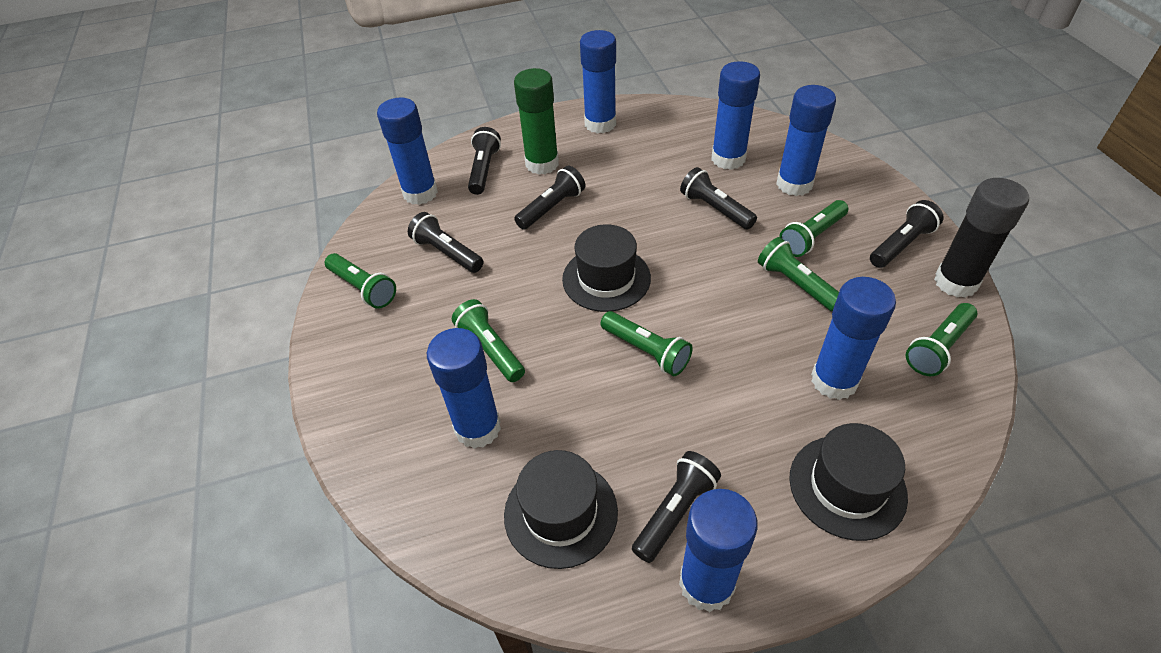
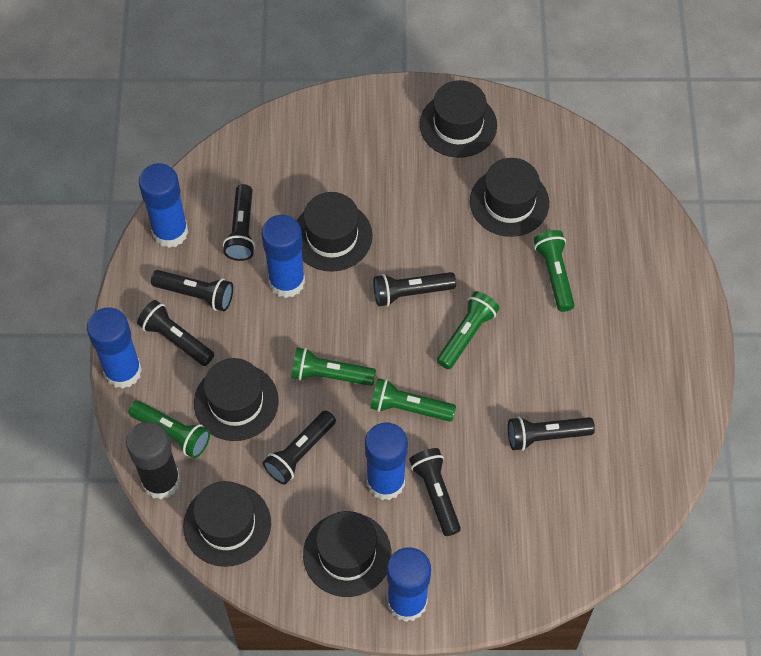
black flashlight: [408,212,484,273] [468,127,501,195] [514,165,585,230] [632,451,721,563] [680,167,757,230] [870,200,944,268] = 6 -> [137,300,214,366] [151,270,233,311] [223,184,255,261] [263,410,336,484] [373,272,456,307] [409,448,461,536] [508,417,595,451] = 7
black hat: [504,450,618,569] [562,224,651,312] [789,423,908,541] = 3 -> [183,481,271,567] [194,358,279,441] [297,192,373,272] [303,511,392,597] [420,80,497,158] [470,158,549,237] = 6
blue glue stick: [377,98,438,205] [427,328,501,449] [580,30,616,134] [679,489,758,612] [711,61,760,170] [776,85,836,196] [811,277,896,400] = 7 -> [87,308,142,389] [139,163,188,248] [261,215,305,298] [365,422,408,500] [387,547,431,622] = 5
green flashlight: [325,253,396,309] [452,299,525,382] [600,311,693,376] [758,237,839,311] [779,200,848,257] [906,303,978,376] = 6 -> [128,401,210,458] [291,347,376,386] [370,378,456,422] [437,291,499,369] [534,230,574,312] = 5
green glue stick: [514,68,559,175] = 1 -> none = 0

